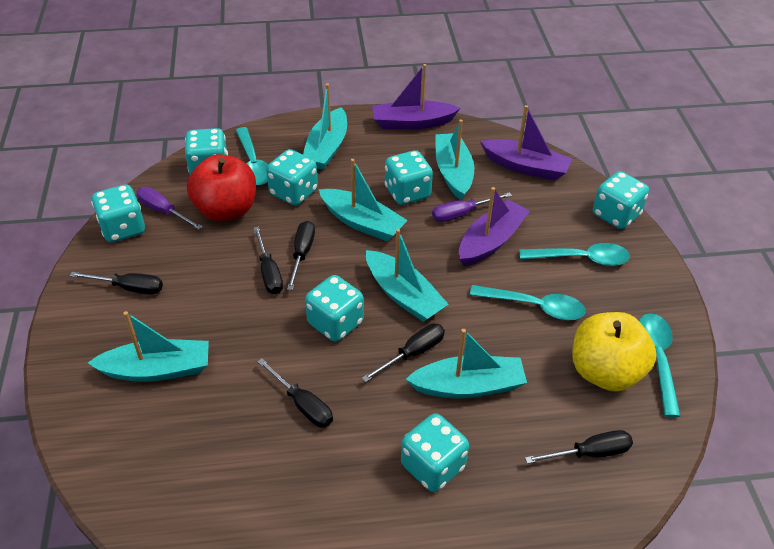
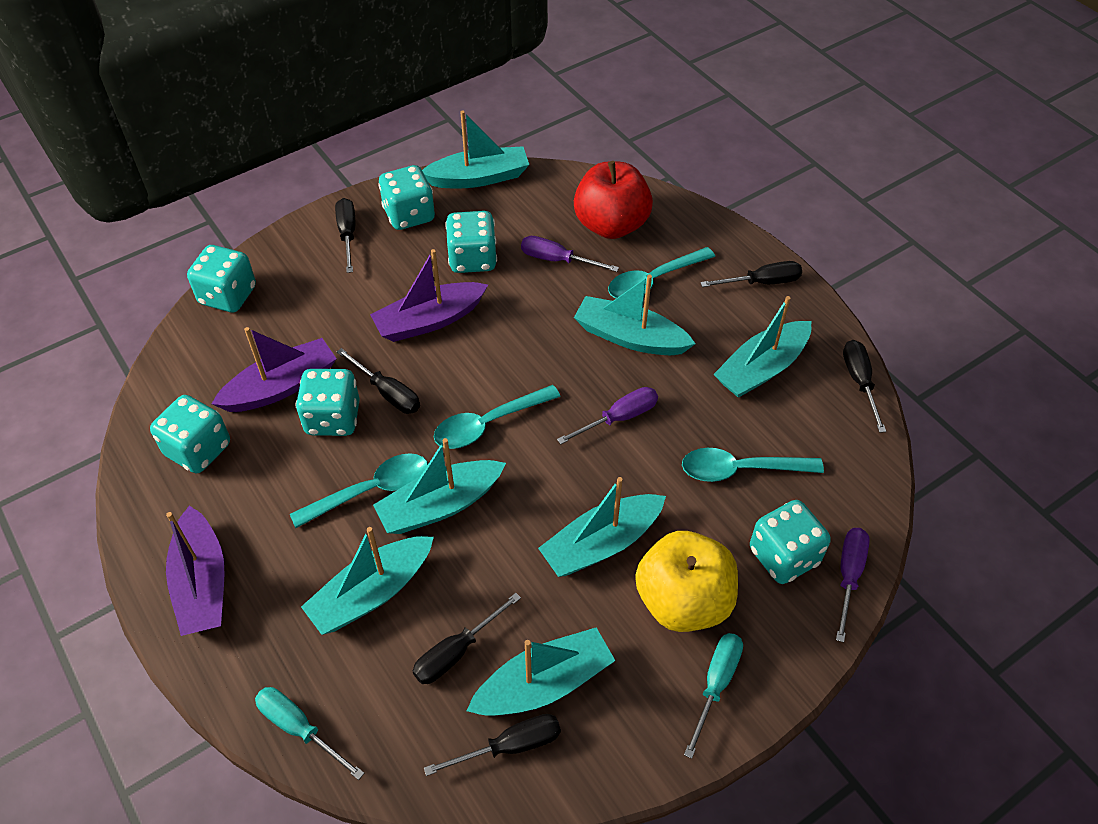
purple screwdriver: [136,187,203,230] [432,192,512,222] = 2 -> [521,236,619,272] [557,387,658,445] [836,528,870,643] = 3
turquoise boat: [88,311,209,382] [303,83,347,170] [318,159,408,241] [366,229,449,322] [406,329,527,399] [435,119,474,200] = 6 -> [301,527,434,635] [373,438,506,534] [422,111,529,188] [466,627,615,715] [538,477,666,577] [574,274,696,355] [713,296,811,398] = 7
turquoise dice: [91,184,145,242] [185,128,228,175] [266,149,318,206] [305,275,364,342] [385,150,433,205] [401,413,469,492] [593,171,649,229] = 7 -> [150,395,230,473] [187,245,256,312] [295,369,360,436] [378,165,435,230] [445,211,497,273] [750,500,831,584] = 6
turquoise screwdriver: none = 0 -> [255,687,364,780] [684,633,743,759] = 2

